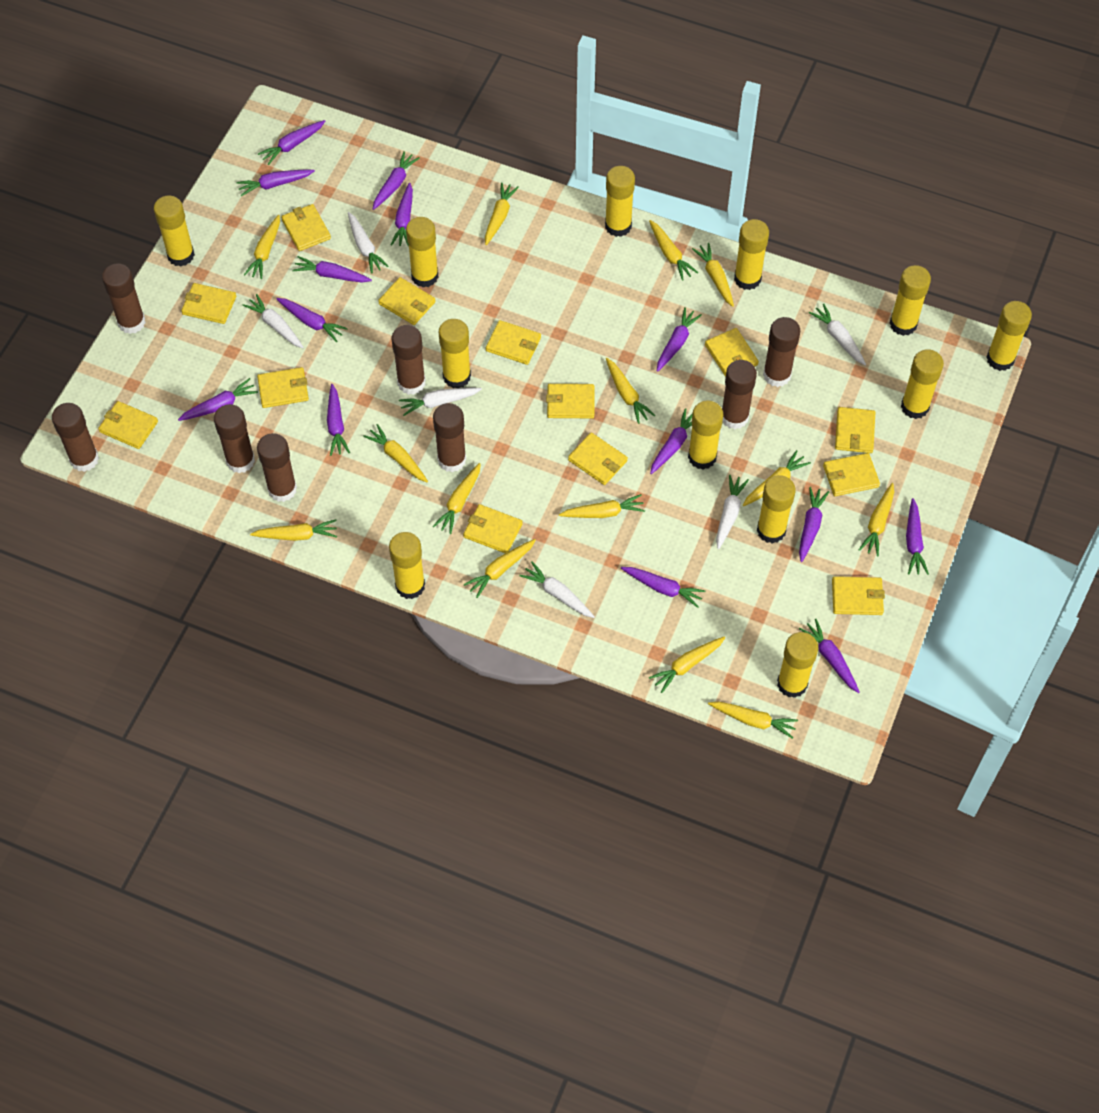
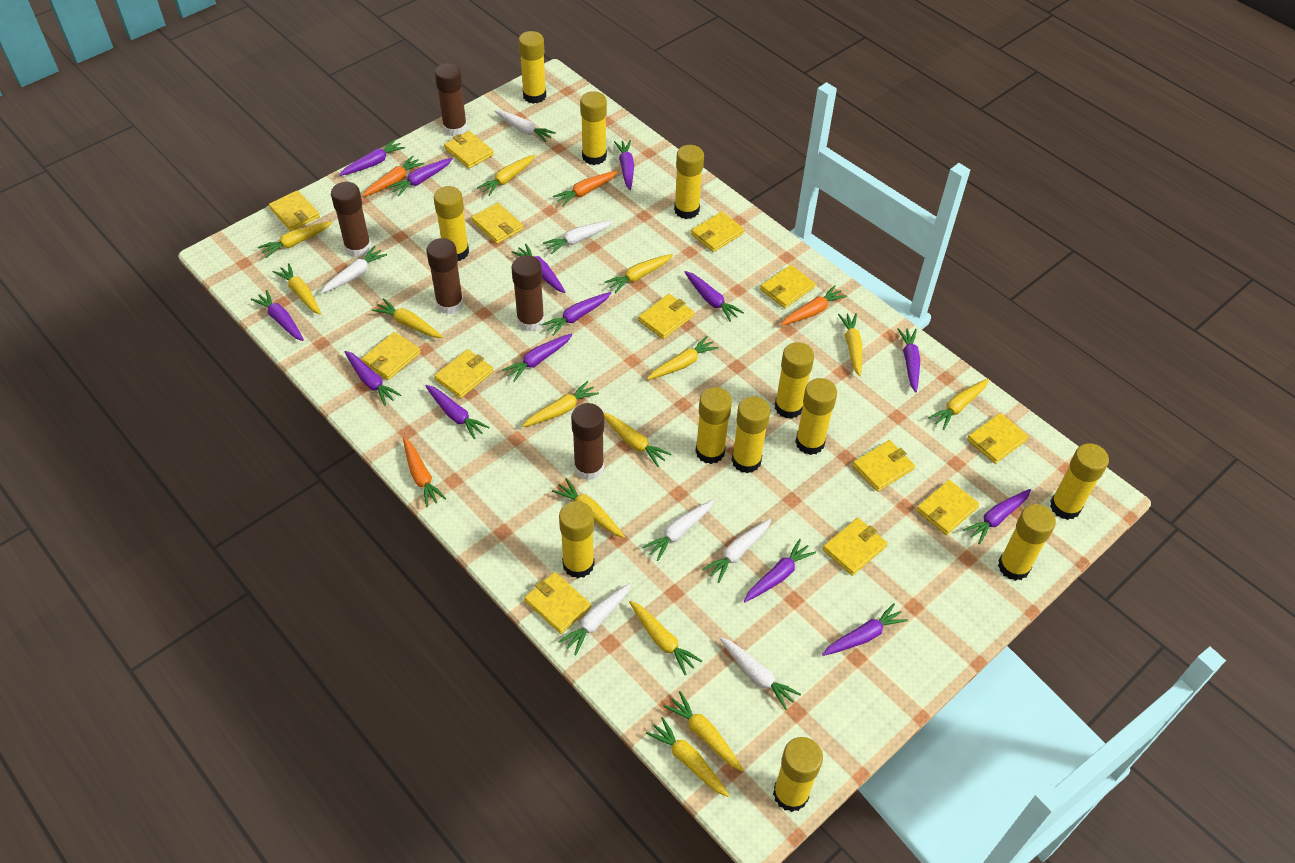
brown glue stick: [52,403,99,472] [102,264,146,334] [214,404,255,473] [257,433,297,502] [392,325,426,395] [433,403,466,472] [722,360,757,429] [763,317,800,387] = 8 -> [331,182,371,257] [427,238,464,314] [435,63,467,136] [511,255,545,332] [571,403,604,480] = 5
orange carrot: none = 0 -> [362,156,424,197] [403,437,446,507] [553,171,618,206] [780,285,847,326] = 4
white carrot: [242,294,303,348] [348,212,389,274] [399,388,482,416] [519,562,595,618] [716,475,749,549] [809,304,866,365] = 6 -> [320,246,387,294] [494,110,556,142] [543,220,614,254] [558,583,631,656] [642,500,714,561] [702,518,772,583] [719,637,801,710] = 7

